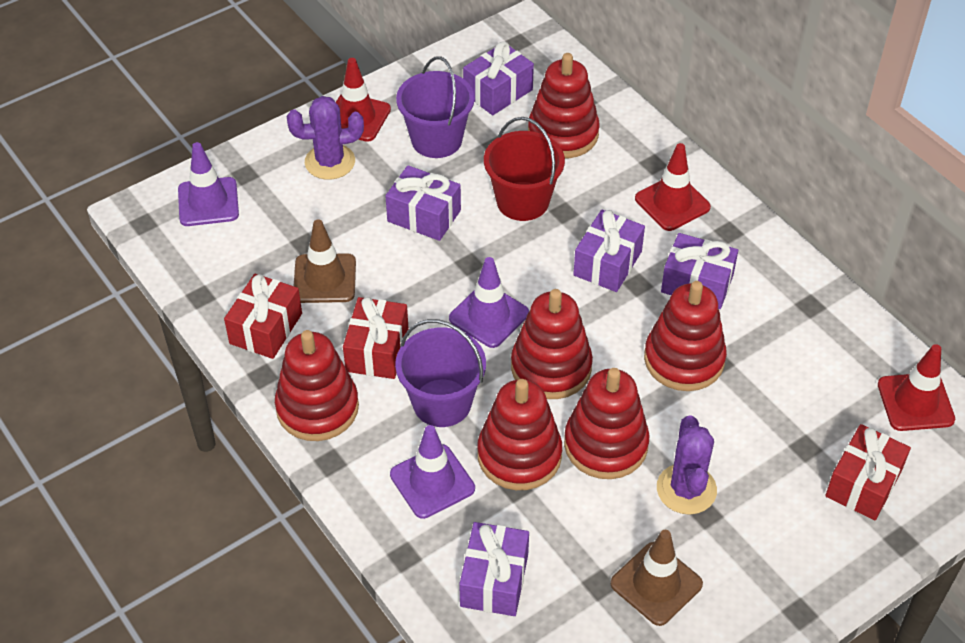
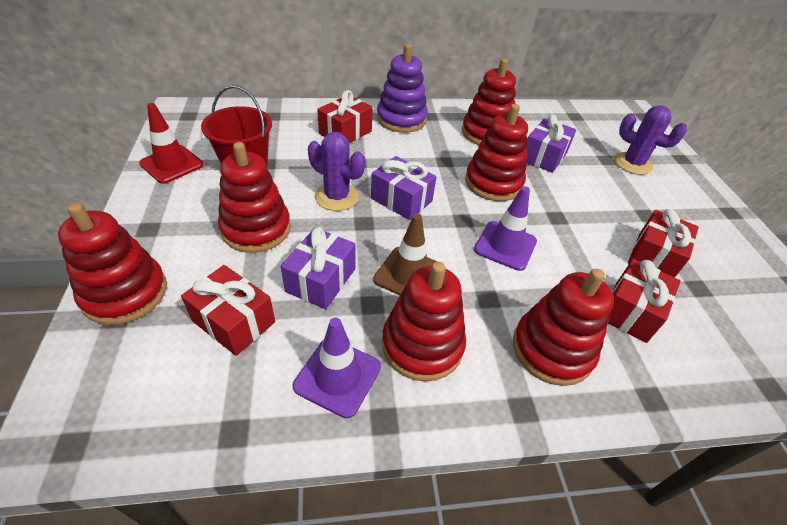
brown traffic cone: [294,219,356,303] [611,530,703,626] = 2 -> [374,214,438,295] = 1
purple bucket: [395,319,486,427] [396,56,475,158] = 2 -> none = 0
purple gift: [386,165,461,241] [459,522,529,616] [463,42,534,115] [573,210,645,292] [661,233,738,309] = 5 -> [281,227,356,309] [371,156,436,220] [526,114,576,173] = 3
purple stacking toy: none = 0 -> [377,44,428,133] = 1
purple traffic cone: [178,142,239,226] [390,425,475,519] [449,257,529,348] = 3 -> [293,318,381,418] [474,186,537,271] = 2
red gift: [224,274,302,359] [343,297,409,379] [825,424,911,520] = 3 -> [181,265,275,356] [317,90,373,143] [609,259,681,343] [628,209,699,277] = 4
red traffic cone: [336,58,391,142] [635,143,711,231] [878,344,955,431] = 3 -> [139,103,204,184] = 1

